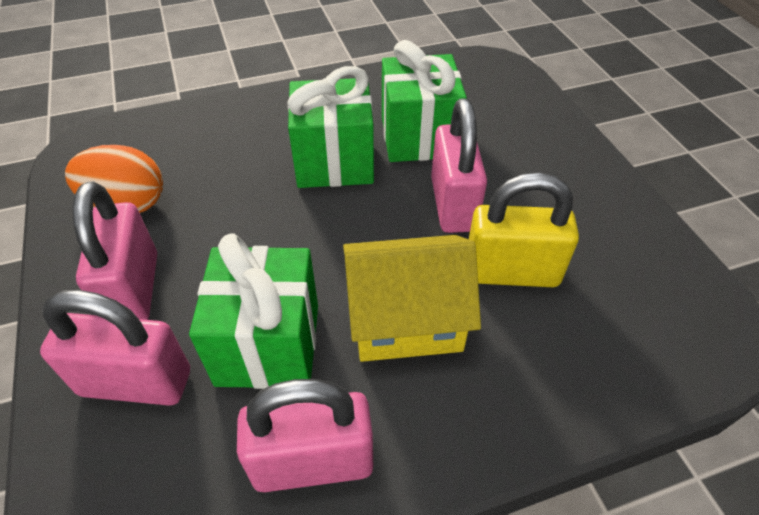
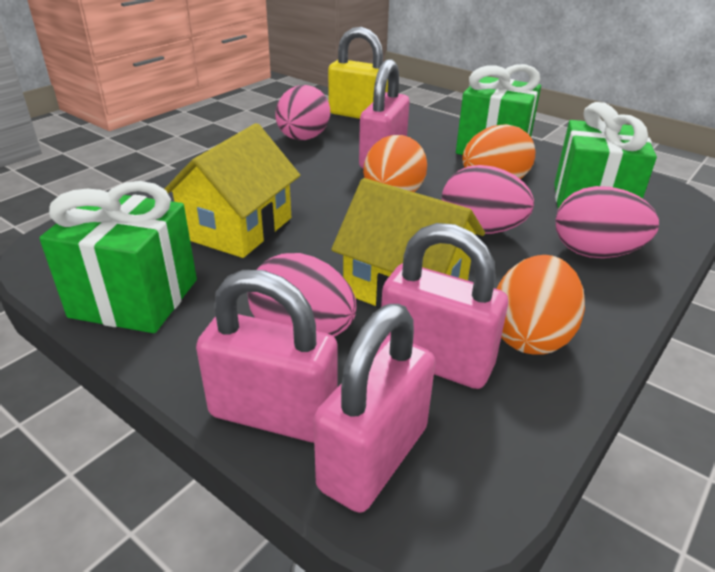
orange egg: [65,145,163,213] = 1 -> [363,135,427,192] [462,124,535,179] [497,255,585,355] = 3
pink egg: none = 0 -> [248,253,356,337] [275,85,330,140] [442,165,534,234] [555,186,659,258] = 4
yellow house: [343,235,481,362] = 1 -> [164,123,300,258] [331,178,485,309] = 2

